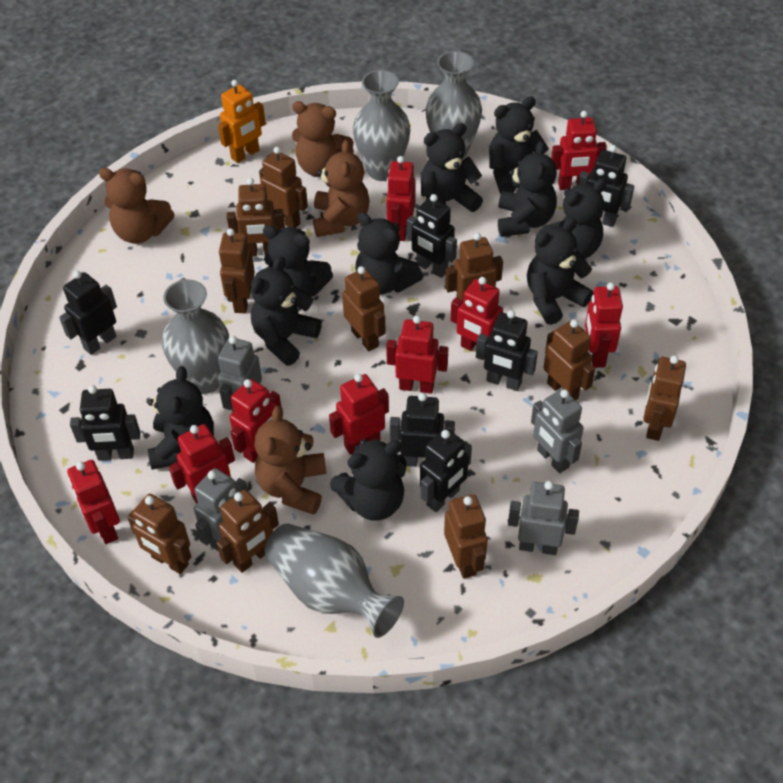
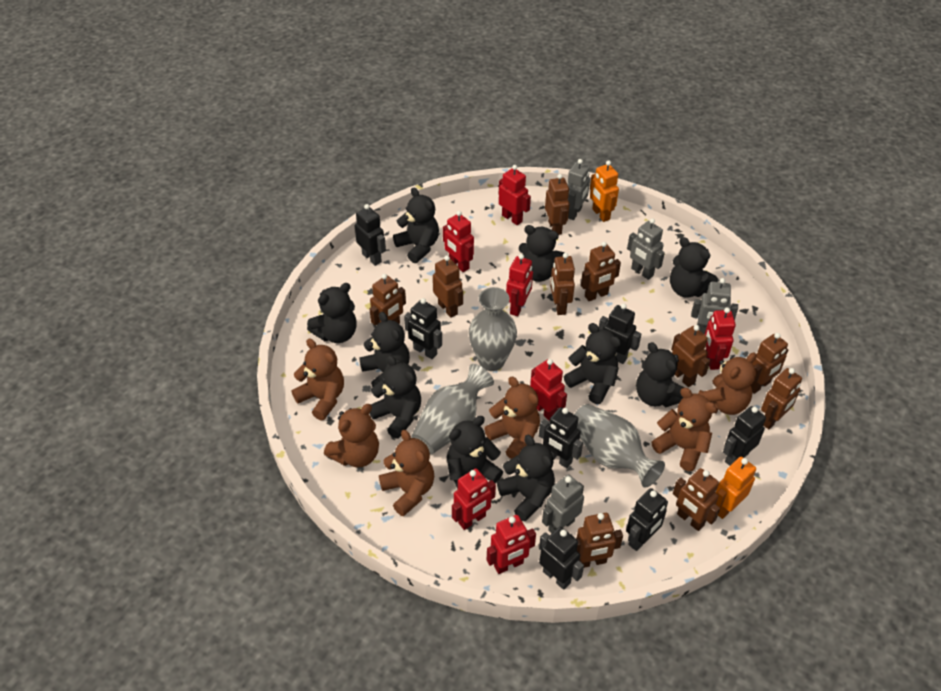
brown teddy bear: [99,168,175,244] [254,406,326,515] [292,101,354,177] [313,140,370,237] = 4 -> [292,338,344,420] [324,404,379,467] [379,430,434,516] [484,377,540,459] [652,388,717,471] [698,352,756,415] = 6
grey vase: [162,279,229,394] [264,523,404,638] [353,70,410,181] [425,51,482,159] = 4 -> [412,364,494,454] [469,287,517,371] [574,404,665,488] = 3
orange robot: [218,80,266,163] = 1 -> [590,161,619,222] [716,457,756,519] = 2
red robot: [67,460,120,544] [169,424,235,504] [229,379,281,463] [329,374,389,455] [386,156,415,241] [386,316,448,394] [451,277,503,351] [551,111,607,190] [585,282,623,368] = 9 -> [443,211,474,272] [452,469,496,530] [487,515,536,574] [499,165,531,225] [506,254,533,316] [530,359,567,421] [705,307,736,370] = 7

